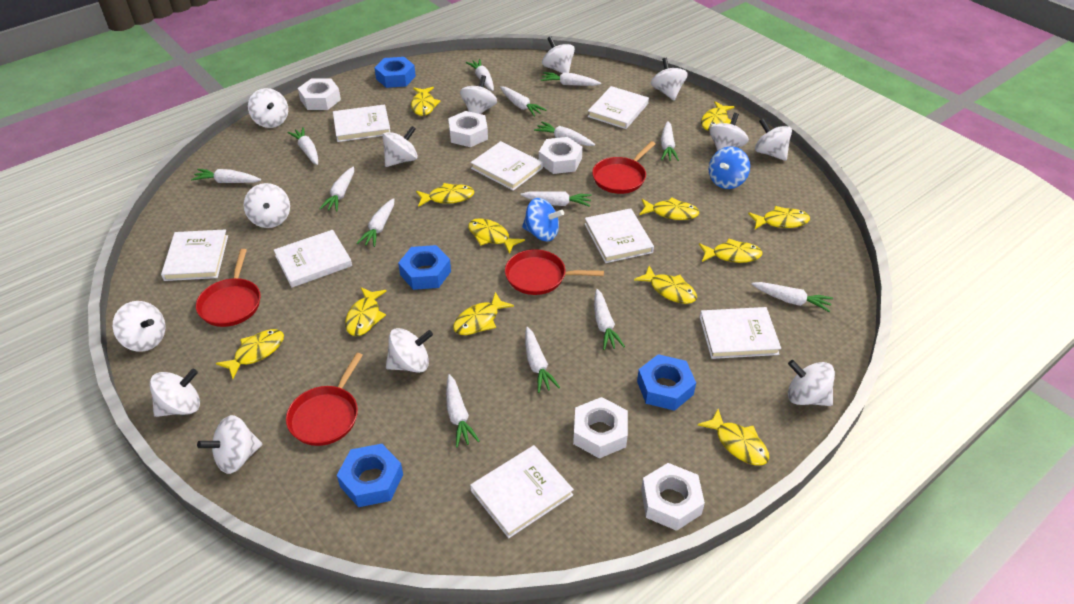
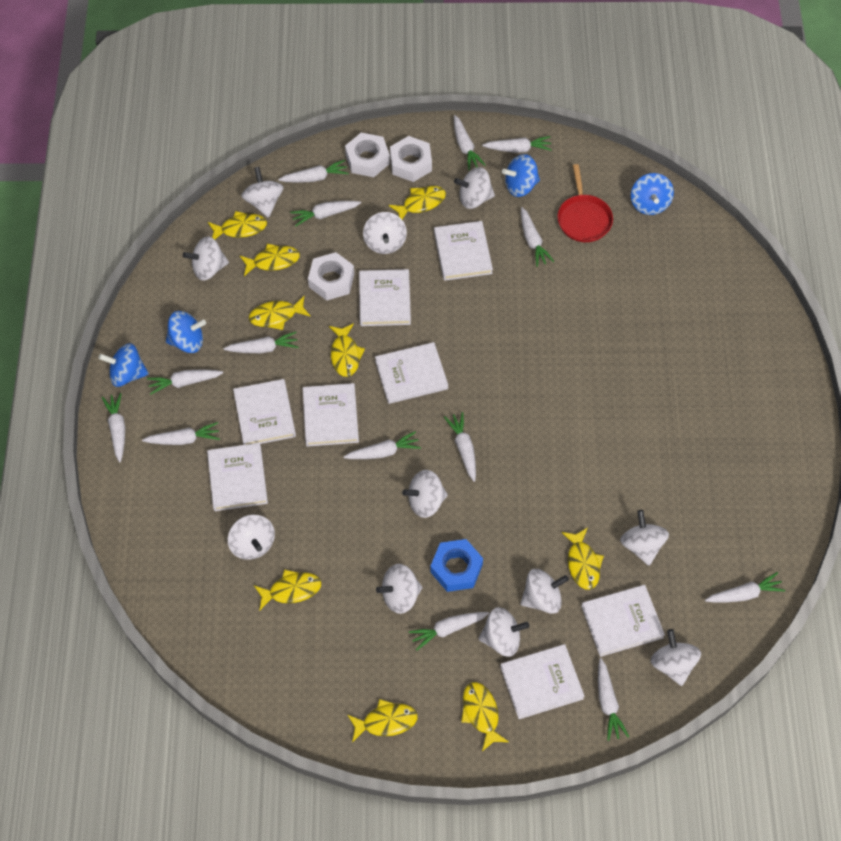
blue nut: [337,444,403,507] [374,57,416,88] [398,245,451,290] [637,354,696,411] = 4 -> [430,539,483,592] = 1
blue spinning top: [522,198,564,241] [708,147,750,189] = 2 -> [98,343,149,387] [166,311,206,353] [502,154,540,197] [631,173,674,215] = 4
red pan: [196,249,261,327] [286,353,363,446] [505,249,604,295] [592,141,656,194] = 4 -> [557,164,613,242] = 1
white nut: [298,79,341,110] [448,111,488,147] [539,137,583,174] [573,397,628,458] [641,463,705,531] = 5 -> [308,252,354,301] [345,133,390,177] [390,136,432,182] = 3
white spinning top: [113,301,165,352] [150,369,200,417] [197,415,262,474] [244,183,290,228] [248,88,288,128] [382,126,418,167] [386,328,433,373] [460,75,497,114] [542,36,575,73] [651,58,688,100] [709,113,749,151] [755,118,792,161] [788,360,835,406] = 13 -> [183,236,229,281] [228,515,275,560] [241,167,283,218] [363,212,407,254] [376,564,423,614] [402,470,448,518] [454,167,495,209] [478,607,529,657] [520,569,569,614] [620,510,669,566] [651,629,701,686] = 11
yellow fish: [216,329,284,379] [345,287,386,336] [411,87,440,116] [416,183,474,207] [453,292,514,335] [468,218,525,254] [634,266,697,304] [639,197,700,220] [698,409,769,465] [699,238,763,263] [701,101,734,131] [748,206,810,229] = 12 -> [208,211,267,239] [240,244,300,276] [249,296,310,330] [254,569,321,611] [329,323,365,377] [347,699,418,742] [389,186,446,219] [461,682,509,751] [561,528,604,590] = 9

